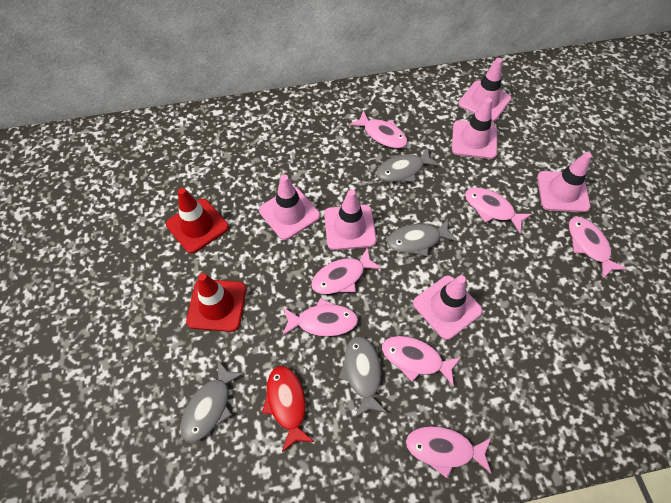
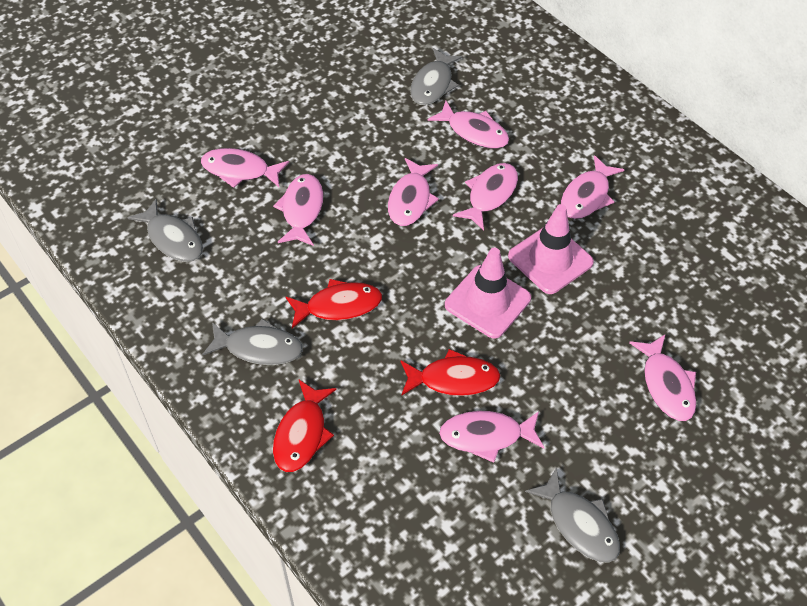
pink fish: [282,298,358,336] [311,247,382,294] [349,110,408,148] [382,336,461,387] [406,426,492,478] [465,187,532,233] [569,217,627,279] = 7 -> [201,148,289,188] [273,174,323,246] [388,158,439,226] [428,100,509,149] [439,411,545,463] [453,163,518,231] [561,155,625,219] [629,334,696,421] = 8
pink traffic cone: [259,175,320,240] [324,190,377,250] [413,275,483,340] [452,98,497,159] [458,58,511,122] [537,152,592,212] = 6 -> [445,248,531,339] [508,204,594,294] = 2
red fish: [262,366,314,452] = 1 -> [273,379,337,472] [286,279,382,328] [400,349,500,396] = 3
red traffic cone: [166,188,229,254] [186,273,247,332] = 2 -> none = 0

